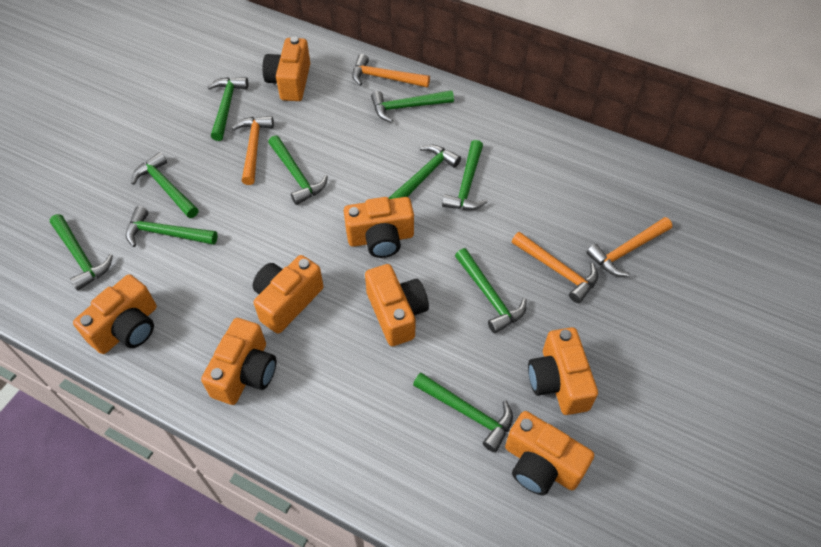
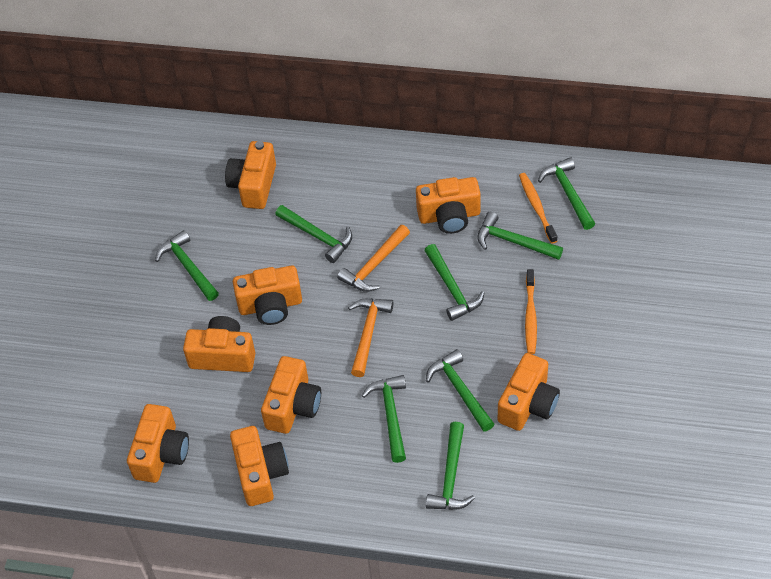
green hammer: [50,214,113,291] [126,206,218,247] [131,152,199,218] [208,77,248,141] [268,135,328,205] [371,90,454,123] [389,144,461,199] [413,373,513,452] [442,140,487,210] [455,248,527,333] = 10 -> [155,230,219,301] [275,205,352,263] [362,375,406,463] [424,244,484,321] [426,349,494,432] [426,422,475,510] [478,212,563,260] [538,157,595,230] = 8
orange hammer: [232,116,274,185] [352,54,430,88] [512,232,598,303] [586,217,672,276] = 4 -> [337,225,410,292] [348,298,393,377] = 2
orange toothbrush: none = 0 -> [519,173,557,244] [525,269,537,354] = 2

